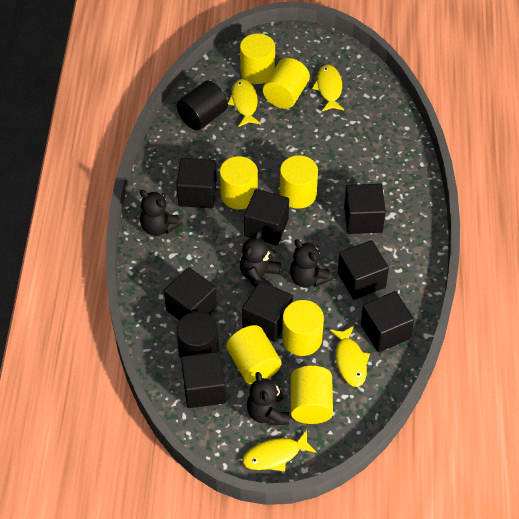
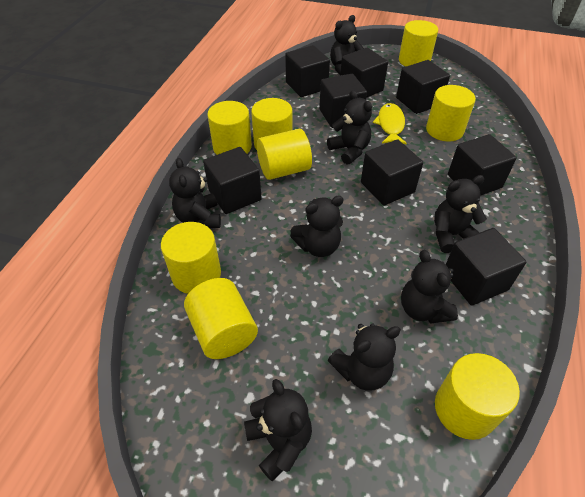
black cylinder: [176,312,219,358] [177,80,228,130] = 2 -> none = 0
black teddy bear: [140,190,182,236] [240,231,281,287] [247,372,289,425] [290,239,333,288] = 4 -> [169,158,221,228] [244,379,312,481] [290,196,344,257] [327,90,372,164] [328,324,401,390] [330,15,364,74] [401,250,458,323] [434,175,487,253] = 8
yellow cylinder: [220,156,258,209] [226,325,281,384] [240,34,275,84] [263,58,310,109] [280,155,318,209] [282,300,324,356] [291,366,333,424] = 7 -> [161,222,221,294] [184,278,258,359] [207,101,252,155] [251,98,292,150] [257,129,312,180] [399,20,438,66] [426,85,476,142] [435,353,520,440] = 8
yellow fish: [228,79,261,127] [242,430,317,471] [312,64,344,111] [330,326,370,387] = 4 -> [373,103,407,145] = 1

